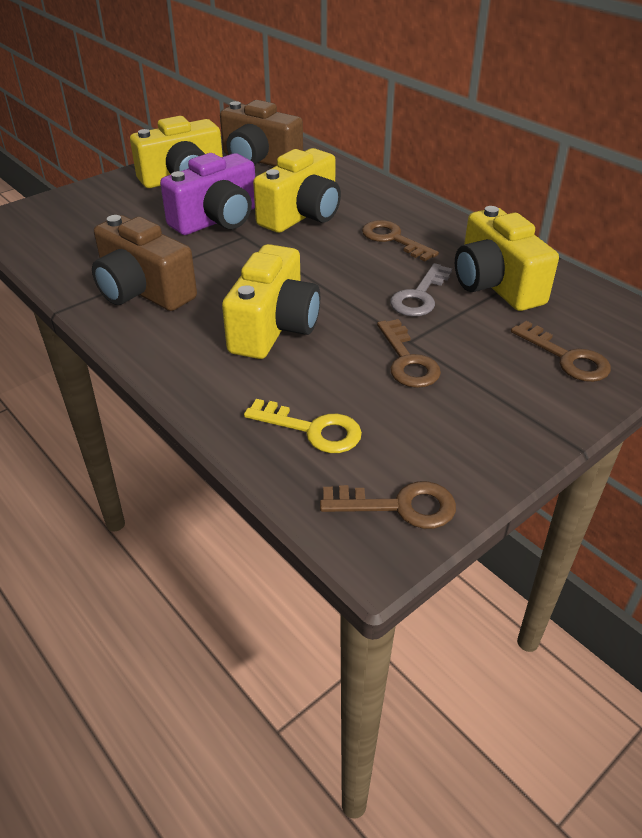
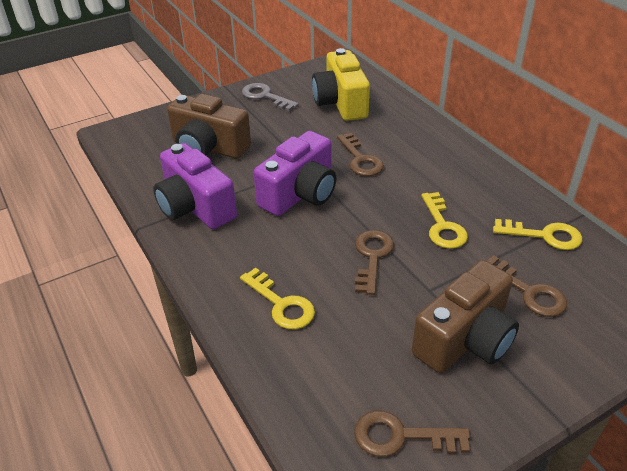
purple camera: [160,153,255,235] = 1 -> [153,143,237,229] [254,131,336,216] = 2
yellow camera: [130,116,223,188] [222,244,320,359] [253,148,341,233] [455,206,559,311] = 4 -> [312,48,370,121] = 1
yellow key: [244,399,362,453] = 1 -> [240,267,315,329] [421,192,468,249] [493,219,582,250] = 3

